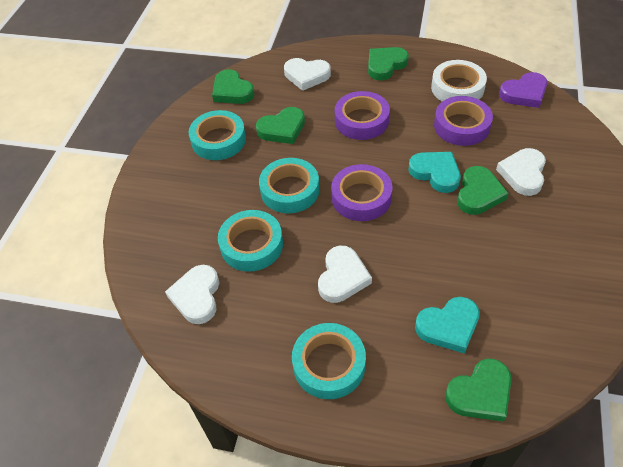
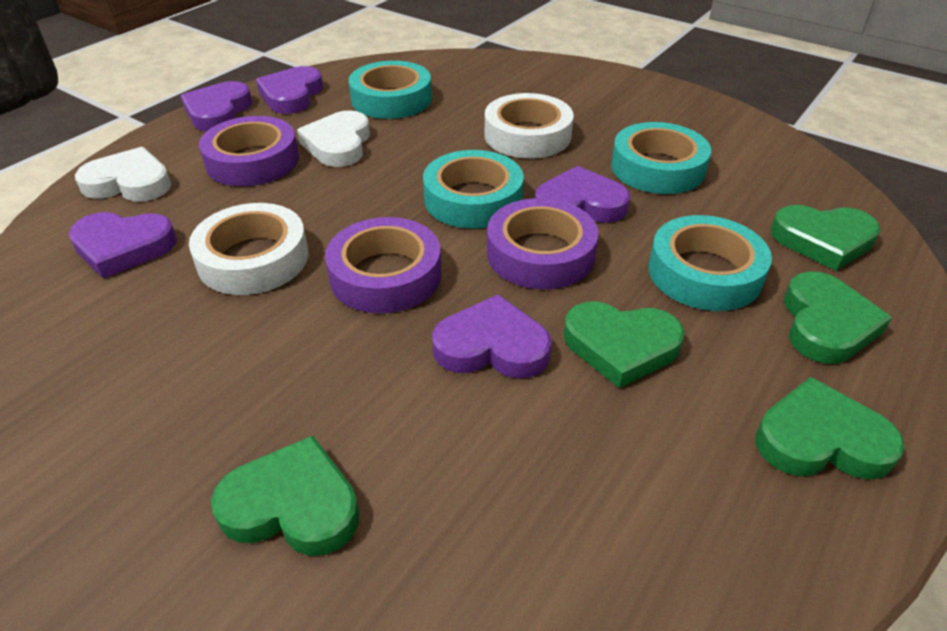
purple heart: [499,72,548,108] = 1 -> [69,212,177,279] [181,81,252,132] [256,66,323,114] [432,294,552,379] [535,166,630,223] = 5
turquoise heart: [408,152,461,193] [415,297,480,354] = 2 -> none = 0
white heart: [165,265,219,324] [284,58,331,91] [318,246,372,303] [496,148,546,196] = 4 -> [75,147,171,202] [297,110,370,167] = 2
white tape: [431,60,487,101] = 1 -> [189,203,309,295] [485,93,574,158] = 2

